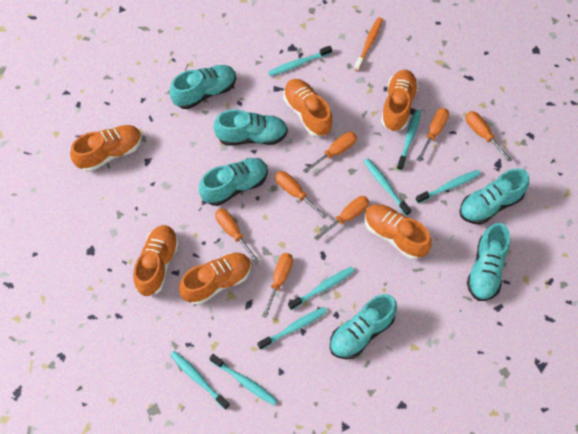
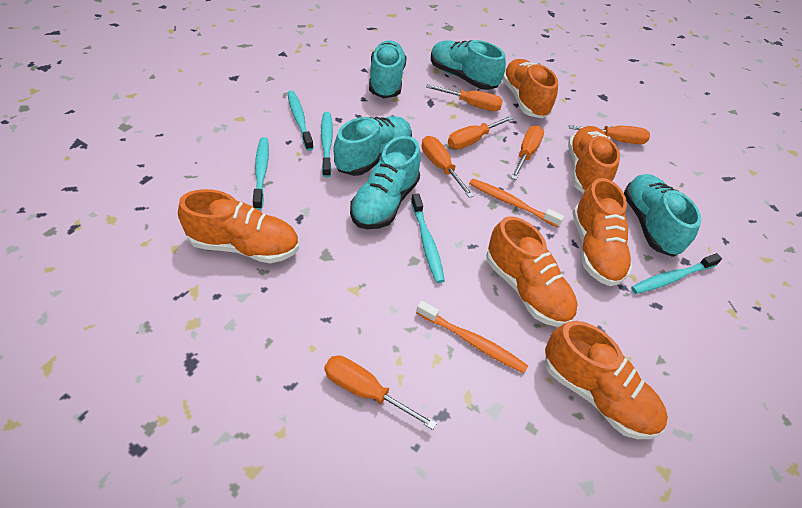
orange screwdriver: [215,208,259,263] [262,253,293,318] [275,171,327,219] [303,132,357,174] [314,196,369,241] [417,108,449,162] [466,111,512,162] = 7 -> [324,356,437,430] [422,136,474,198] [426,84,503,111] [448,115,514,149] [511,125,544,180] [569,125,650,144] = 6
orange toothbrush: [354,17,383,71] = 1 -> [416,301,528,373] [469,179,564,227] = 2
turquoise shoe: [169,65,236,109] [199,158,268,206] [213,110,288,146] [330,294,397,359] [459,169,529,225] [467,223,510,301] = 6 -> [334,116,412,176] [350,136,421,229] [369,40,407,98] [431,40,506,90] [624,174,702,257] = 5
turquoise toothbrush: [170,351,230,410] [210,354,278,405] [257,307,327,350] [268,46,332,76] [288,266,355,310] [364,159,411,216] [397,110,421,170] [416,170,481,204] = 8 -> [253,137,269,210] [288,91,314,151] [321,112,333,177] [411,194,445,283] [631,253,722,294] = 5

